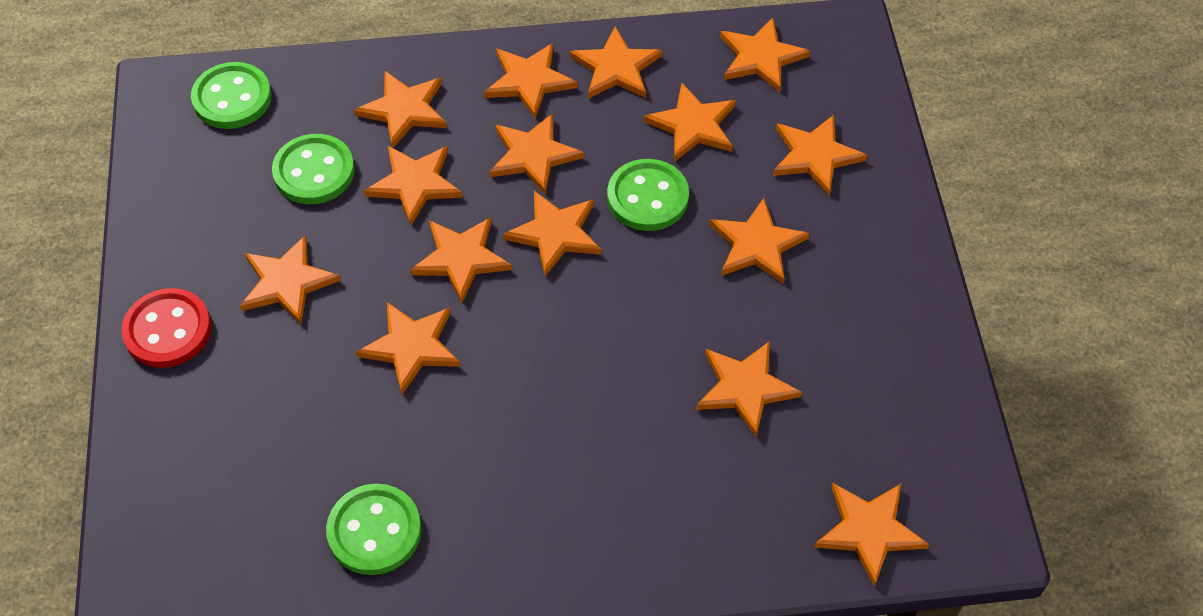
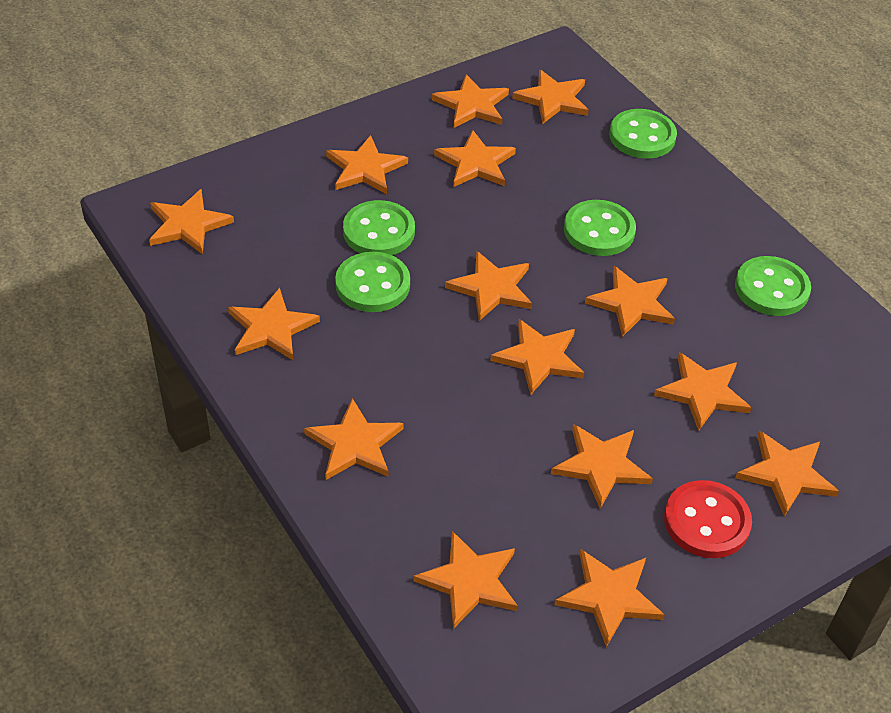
green button: [191,62,272,129] [272,134,355,204] [326,484,421,575] [607,159,689,231] = 4 -> [335,252,410,312] [343,200,415,255] [564,200,636,256] [609,109,677,159] [735,256,811,316] = 5

